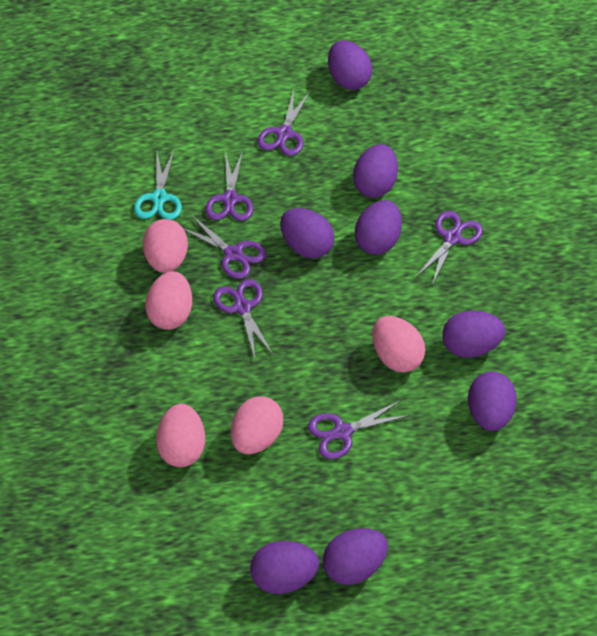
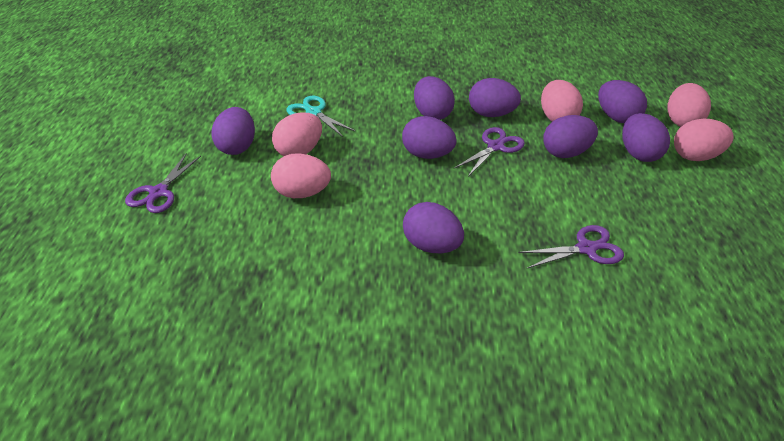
purple scissors: [183,215,267,279] [205,151,253,221] [213,279,274,359] [257,90,311,156] [308,400,410,459] [415,211,483,285] = 6 -> [125,153,201,213] [454,127,525,177] [518,225,624,268] = 3

